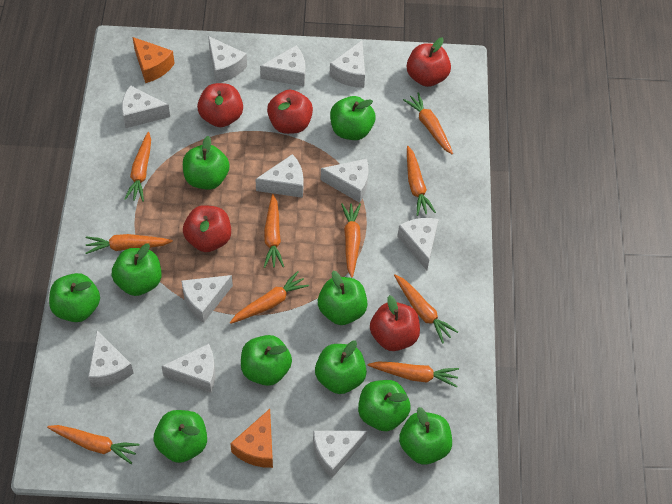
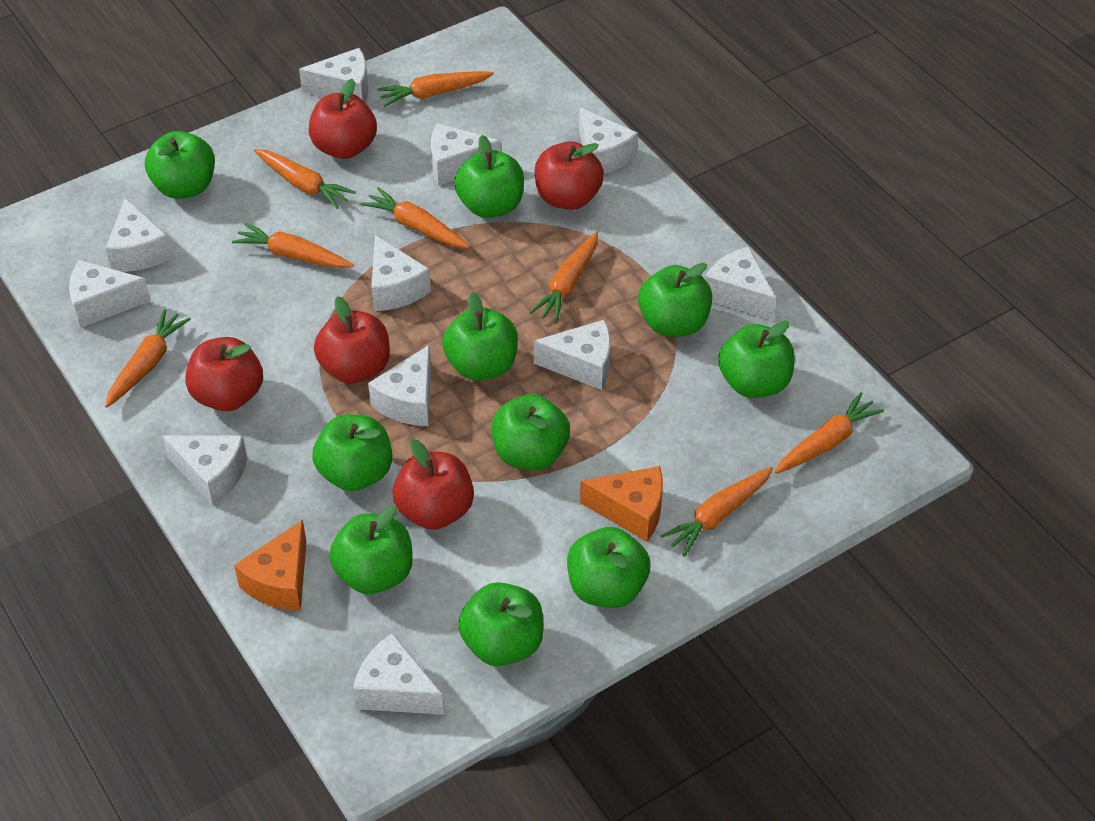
orange carrot: [47,425,140,464] [85,234,173,254] [124,132,151,202] [230,271,309,324] [264,194,284,268] [341,203,361,278] [368,361,459,387] [394,274,458,343] [403,92,453,155] [407,146,436,216] = 10 -> [105,309,191,408] [232,223,354,268] [254,149,356,209] [361,187,470,248] [377,71,494,107] [529,232,598,323] [660,467,773,557] [775,392,884,474] = 8

